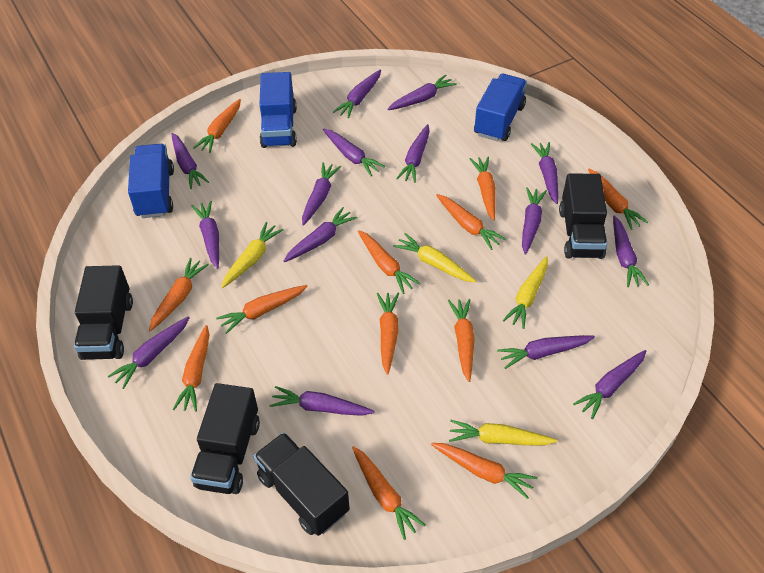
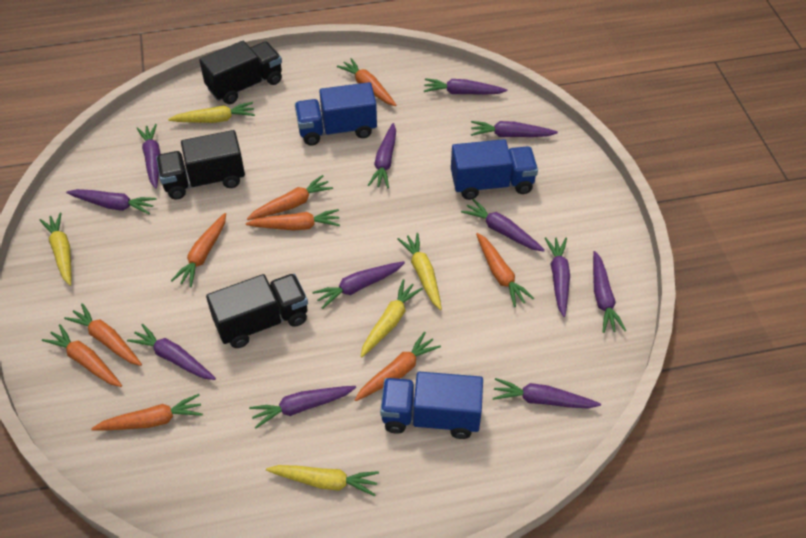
black truck: [74,265,133,360] [190,383,260,494] [254,432,350,536] [559,173,607,259] = 4 -> [156,130,245,200] [199,41,282,104] [206,274,308,348] = 3
orange carrot: [149,258,209,331] [173,325,209,412] [193,99,241,153] [216,285,308,334] [352,446,426,540] [358,230,421,294] [377,293,399,375] [431,443,537,499] [436,194,506,250] [448,299,475,382] [470,157,496,221] [588,169,648,230] = 12 -> [42,324,122,387] [64,303,142,366] [91,394,203,431] [171,213,226,287] [246,209,340,230] [247,175,333,220] [337,58,396,106] [355,332,441,401] [476,233,534,307] = 9
purple carrot: [107,316,190,389] [171,133,209,189] [191,201,219,269] [269,386,374,416] [283,207,357,262] [302,162,341,226] [323,128,385,176] [333,70,381,118] [387,75,457,110] [396,124,430,183] [497,335,595,369] [522,187,547,255] [531,142,558,204] [573,350,646,419] [613,216,649,287] = 15 -> [66,189,157,214] [127,324,216,380] [136,124,161,189] [249,386,356,428] [312,261,405,309] [368,123,396,188] [424,78,507,95] [461,199,545,252] [471,121,558,137] [493,378,601,409] [545,237,570,317] [593,251,626,333] = 12
yellow carrot: [221,222,283,288] [393,233,476,282] [449,420,558,445] [503,256,548,329] = 4 -> [39,213,72,286] [168,102,255,123] [266,465,379,496] [361,279,423,357] [397,233,442,310] = 5

